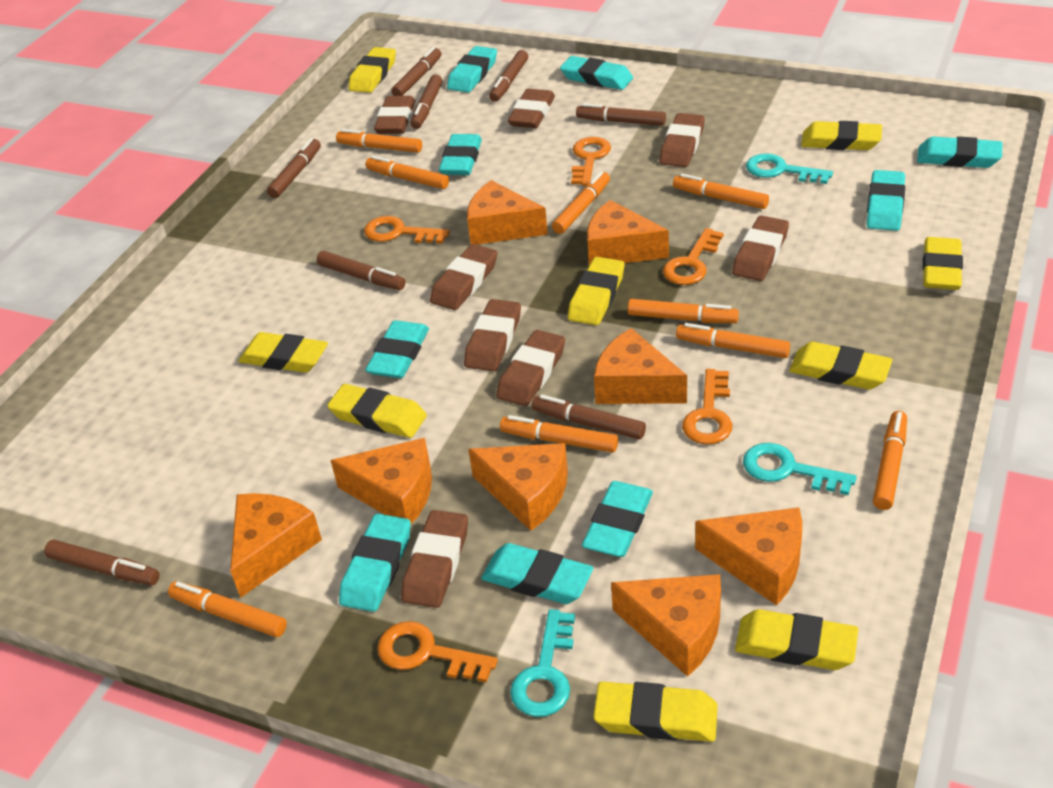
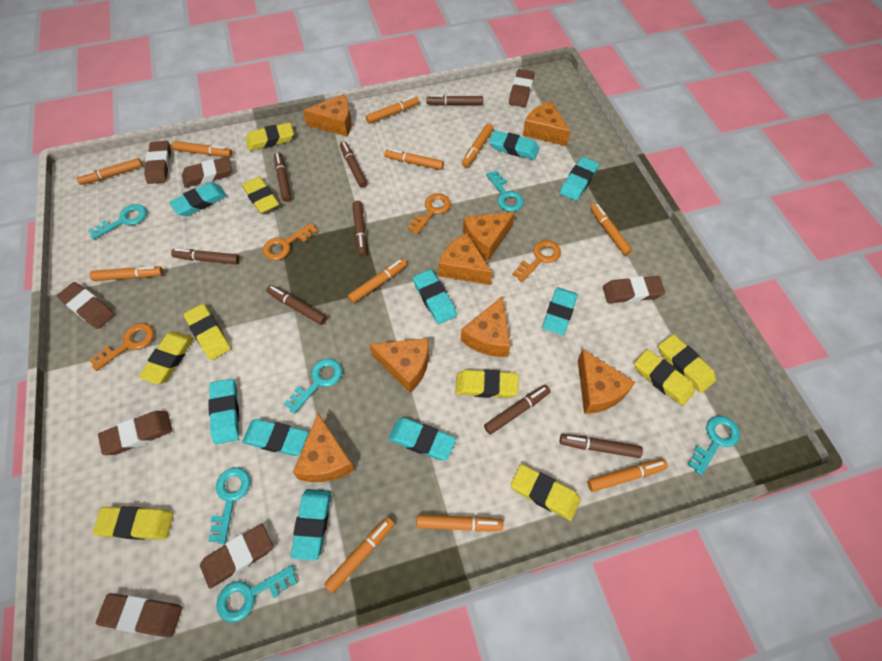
orange key: [364,216,450,244] [377,621,498,683] [571,137,611,185] [663,228,724,285] [682,369,732,445] = 5 -> [89,323,154,371] [263,223,318,260] [407,193,451,234] [513,240,561,282] = 4
orange marker: [168,581,287,637] [336,129,422,153] [365,156,449,189] [500,415,618,453] [552,171,610,234] [628,299,739,323] [673,174,769,209] [676,323,790,358] [873,411,907,510] = 9 -> [77,158,143,185] [90,266,163,281] [172,141,232,157] [324,517,395,593] [348,259,407,303] [366,96,419,124] [384,149,444,170] [417,515,503,532] [462,123,494,167] [588,459,668,492] [590,203,632,255] = 11
turquoise key: [510,609,575,717] [743,443,857,495] [746,153,833,184] = 3 -> [88,204,147,240] [208,467,251,544] [216,565,297,623] [284,359,342,414] [486,170,524,212] [687,416,740,475] = 6

